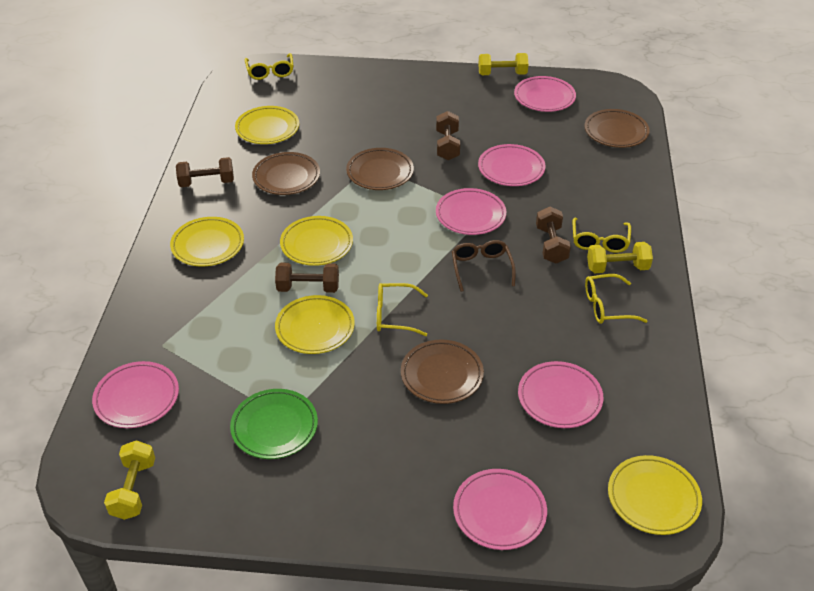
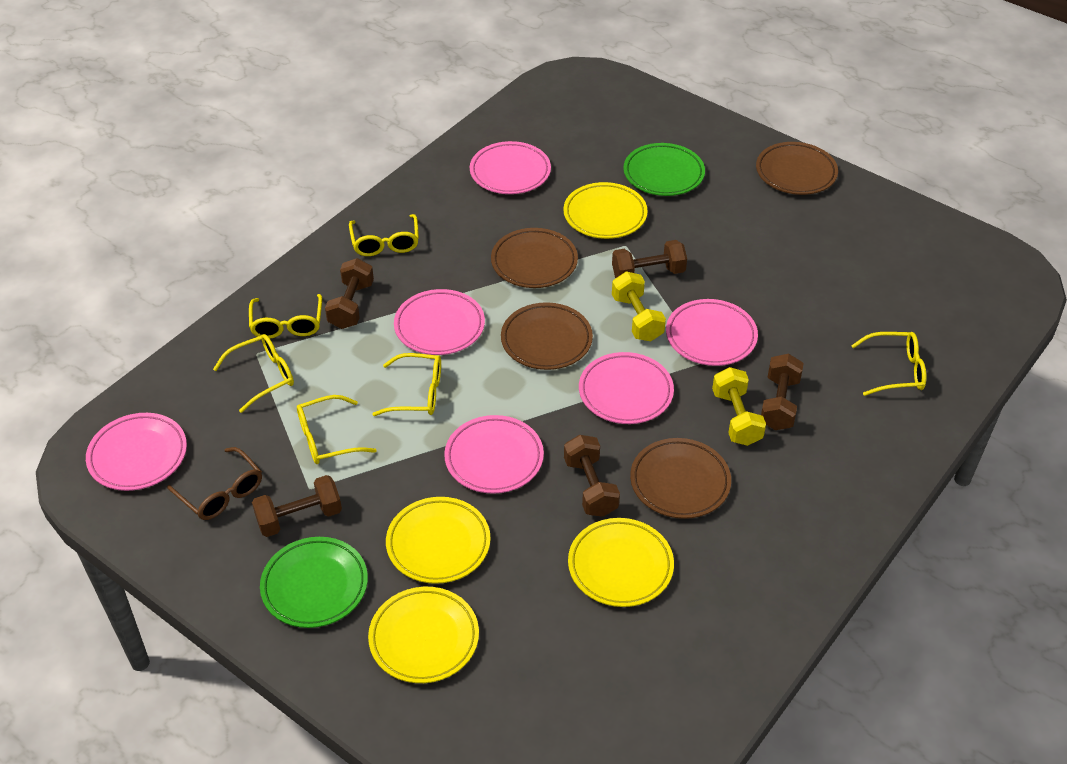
brown dumbbell: [176,157,234,187] [275,263,339,293] [436,111,460,160] [536,207,571,264] = 4 -> [252,475,342,537] [325,258,374,329] [564,435,620,517] [612,240,687,278] [761,353,804,430] = 5
green plate: [230,389,318,459] = 1 -> [260,537,368,628] [623,143,705,196] = 2
yellow dumbbell: [104,440,155,520] [478,53,528,75] [587,242,653,273] = 3 -> [612,272,666,341] [712,367,766,446] = 2
yellow glasses: [244,53,293,80] [377,283,428,336] [573,218,631,253] [585,274,647,324] = 4 -> [213,334,294,413] [249,294,322,338] [297,395,377,464] [349,214,419,256] [372,353,441,416] [851,332,926,396] = 6
yellow plate: [170,217,244,266] [235,106,299,144] [275,295,355,354] [280,216,353,266] [608,455,702,535] = 5 -> [368,587,479,683] [386,497,491,584] [563,182,648,239] [568,518,674,607] = 4

